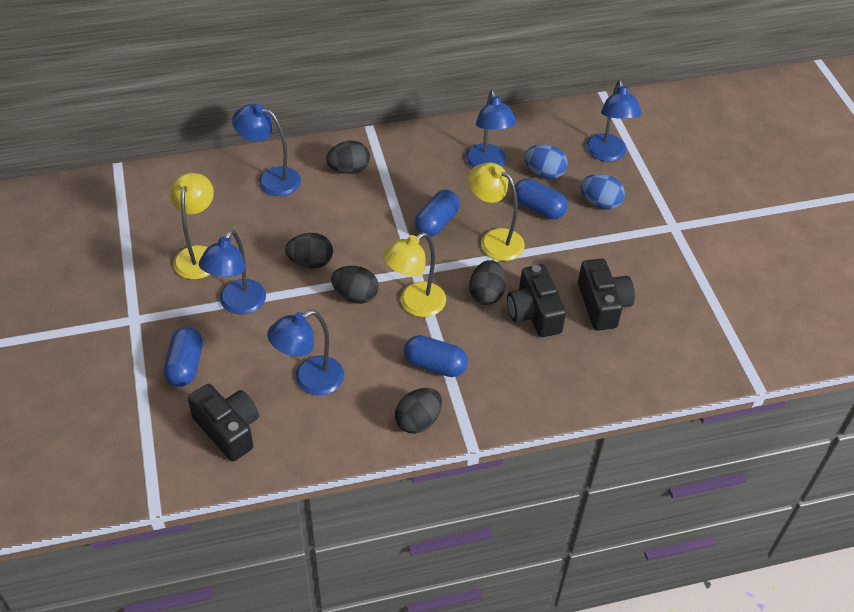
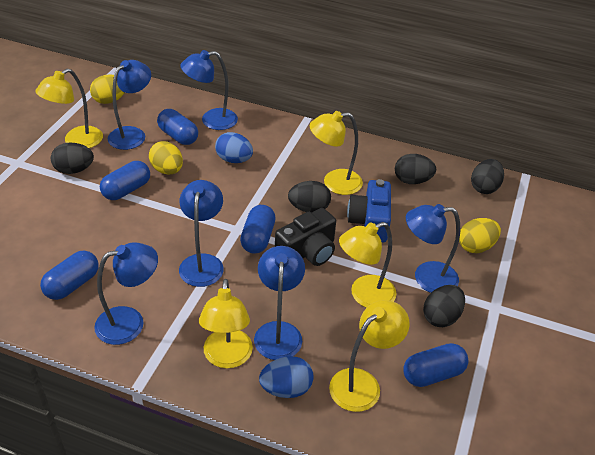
black camera: [188,384,259,462] [507,264,566,337] [578,258,635,331] = 3 -> [275,208,336,266] = 1
blue camera: none = 0 -> [347,179,391,243] = 1
blue capsule: [164,327,203,387] [404,335,468,377] [415,190,460,237] [515,178,568,219] = 4 -> [40,250,99,300] [100,161,150,200] [157,109,198,145] [240,205,276,253] [403,343,469,387] = 5
blue lamp: [199,230,266,315] [232,104,301,196] [267,310,344,396] [465,90,516,168] [586,80,642,162] = 5 -> [94,242,158,345] [108,60,151,150] [179,180,224,287] [180,50,238,130] [254,246,305,360] [406,204,460,293] = 6
yellow egg: none = 0 -> [90,75,125,104] [149,141,183,174] [459,218,501,253] = 3
yellow lamp: [170,173,214,279] [382,232,446,317] [468,163,525,261] = 3 -> [35,69,103,148] [199,279,253,368] [309,111,363,195] [329,300,410,412] [339,222,397,308] = 5

